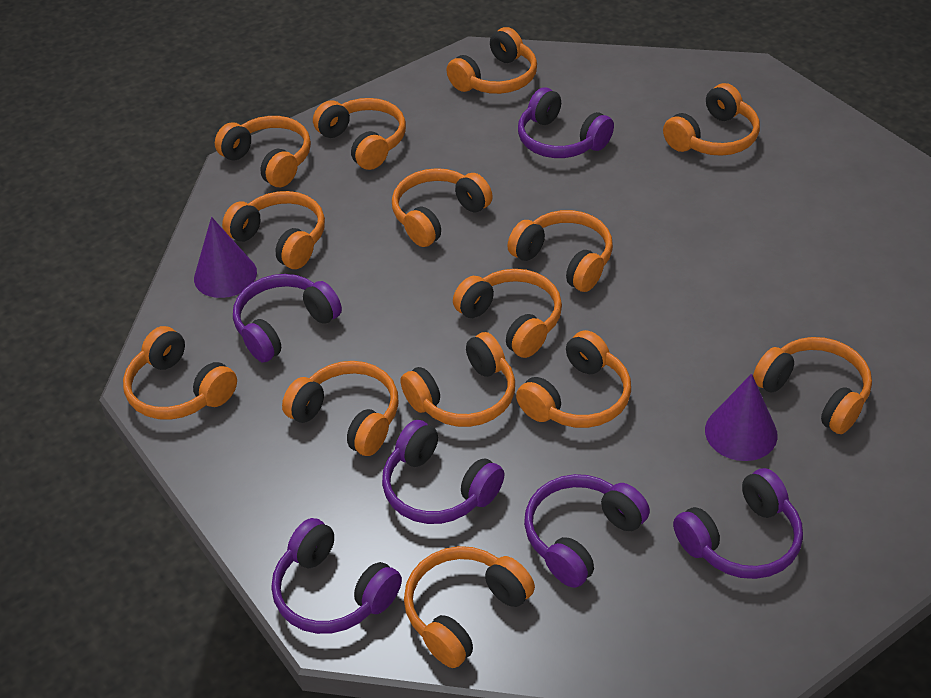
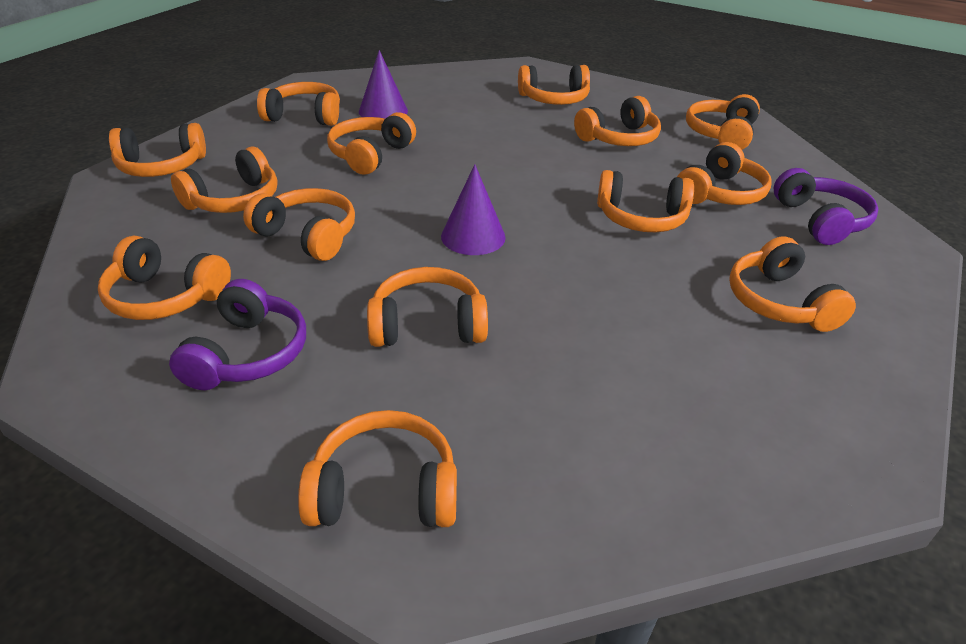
purple headphones: [233,274,342,362] [272,518,402,634] [382,420,504,524] [518,87,614,158] [524,474,650,588] [673,468,803,579] = 6 -> [169,279,306,390] [774,168,878,245] = 2

